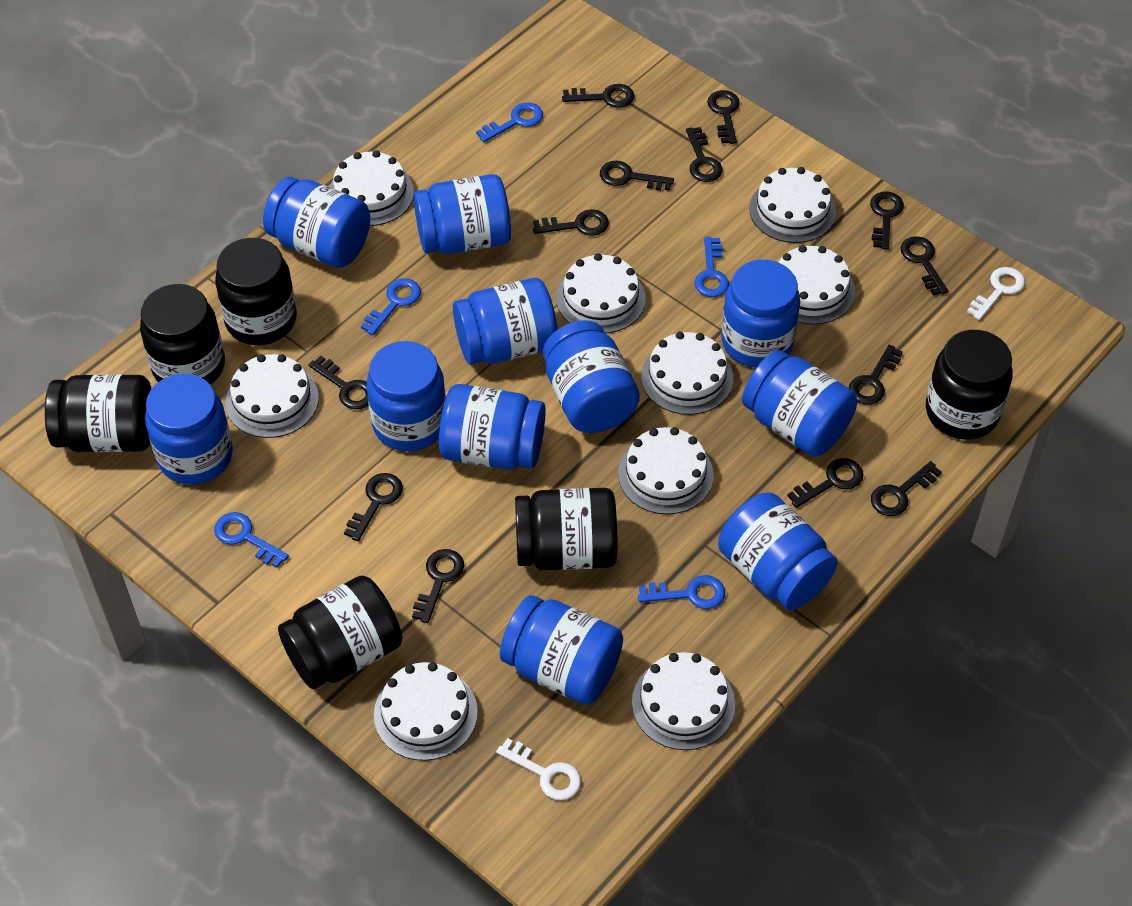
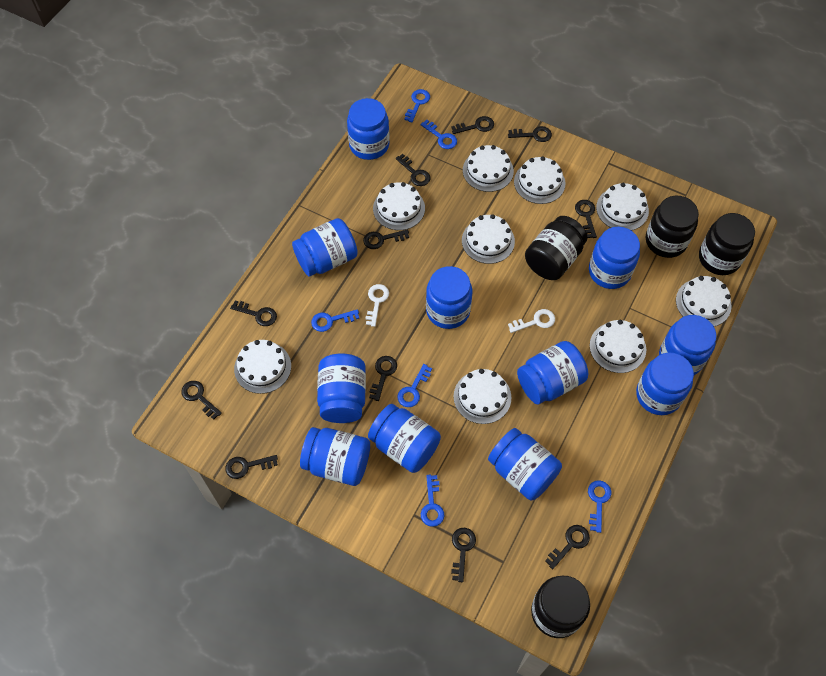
black jar: [45,374,152,452] [140,284,225,385] [215,238,297,345] [278,576,402,689] [515,488,617,570] [926,330,1013,440] = 6 -> [525,216,587,280] [531,576,590,638] [646,195,699,258] [699,213,755,275] = 4
black key: [309,356,368,409] [344,473,403,541] [412,549,464,623] [533,209,609,236] [562,84,634,108] [600,161,674,191] [686,127,723,182] [707,90,740,144] [787,458,863,508] [849,345,903,405] [870,191,904,250] [871,461,942,516] [901,236,948,296] = 13 -> [181,381,222,420] [225,455,278,479] [230,300,277,326] [363,229,409,249] [369,356,397,401] [396,154,431,186] [451,116,494,134] [451,528,476,582] [508,126,552,142] [545,525,590,569] [575,200,597,238] = 11
blue key: [214,512,289,568] [361,278,421,335] [476,103,543,142] [638,575,725,609] [694,237,729,297] = 5 -> [311,309,359,332] [397,364,432,407] [404,89,430,122] [420,120,457,149] [421,475,444,527] [588,480,611,533] = 6

